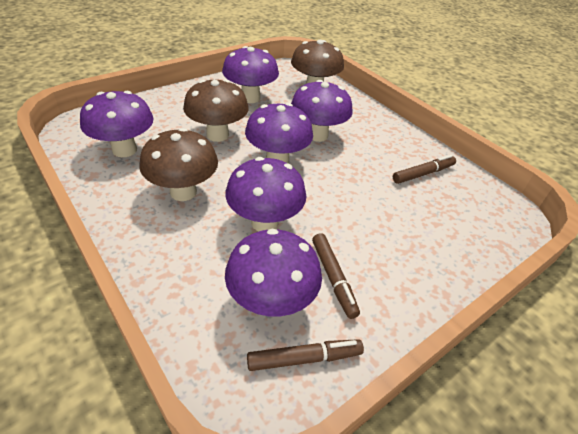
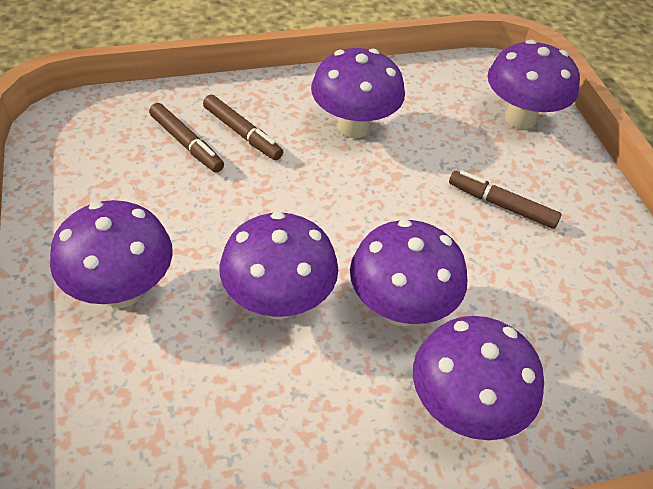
brown mushroom: [139,128,218,201] [183,79,249,142] [291,40,344,84] = 3 -> none = 0

